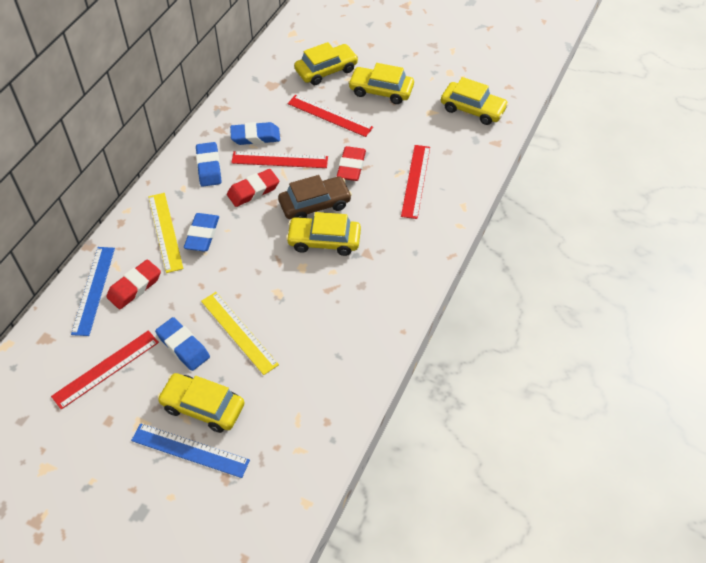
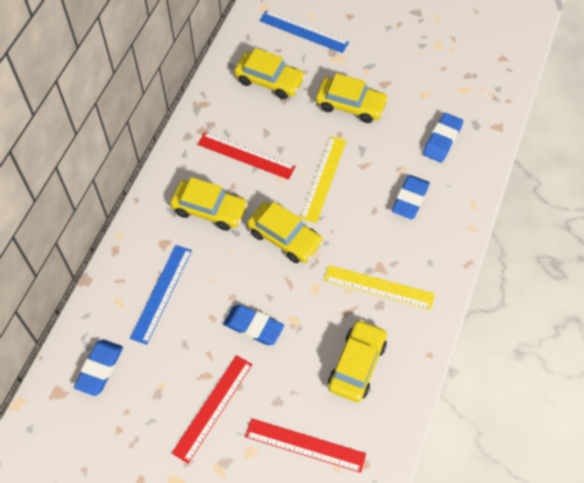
brown car: [278,175,352,219] = 1 -> none = 0
red eraser: [106,260,161,309] [227,169,279,207] [337,146,366,181] = 3 -> none = 0
red ruler: [51,331,159,410] [231,151,328,168] [288,95,373,137] [401,145,430,219] = 4 -> [172,355,253,463] [197,132,296,180] [245,418,366,473] = 3

